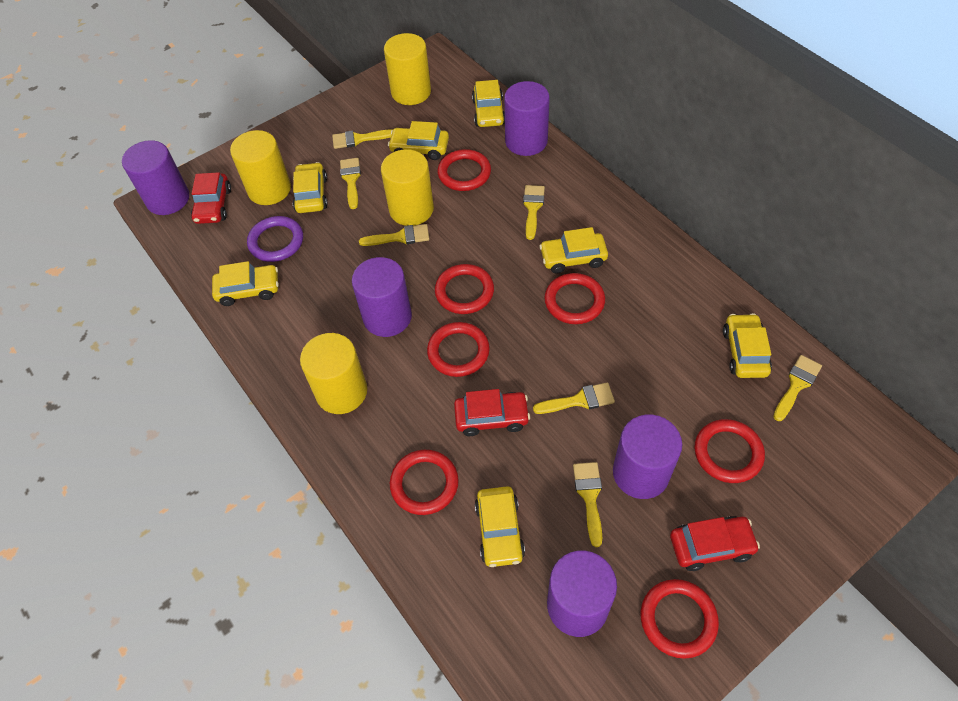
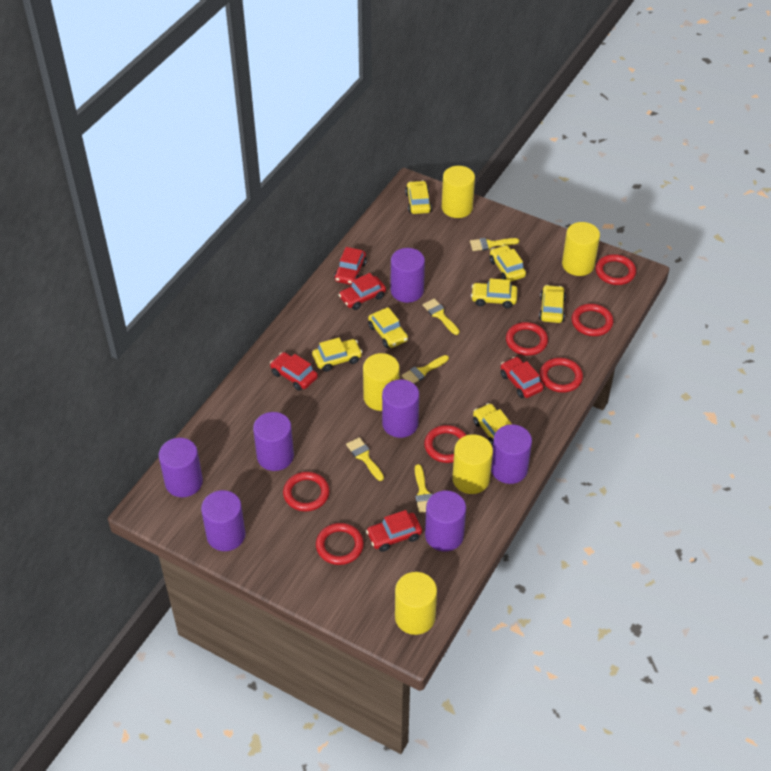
purple cylinder: [122,140,189,215] [352,257,412,337] [504,81,550,156] [547,551,617,637] [613,415,682,499] = 5 -> [159,438,203,497] [201,490,246,551] [253,412,294,471] [382,379,419,438] [391,248,425,303] [425,491,466,552] [491,424,532,484] = 7
purple ring: [247,216,303,262] = 1 -> none = 0
red car: [191,172,231,224] [454,389,530,436] [670,516,760,571] = 3 -> [270,352,318,391] [334,247,367,285] [339,273,386,310] [366,510,422,552] [500,357,544,398] = 5
yellow brush: [332,129,393,149] [340,158,361,209] [359,224,429,246] [523,185,545,240] [533,383,615,414] [573,462,602,547] [773,355,822,421] = 7 -> [346,437,384,481] [401,355,449,383] [415,464,433,513] [423,299,459,335] [470,238,519,251] = 5
yellow cylinder: [230,130,291,205] [300,333,367,414] [381,149,434,226] [384,33,431,105] = 4 -> [363,353,400,411] [395,572,437,635] [442,166,475,218] [452,434,493,494] [562,222,600,276] = 5

